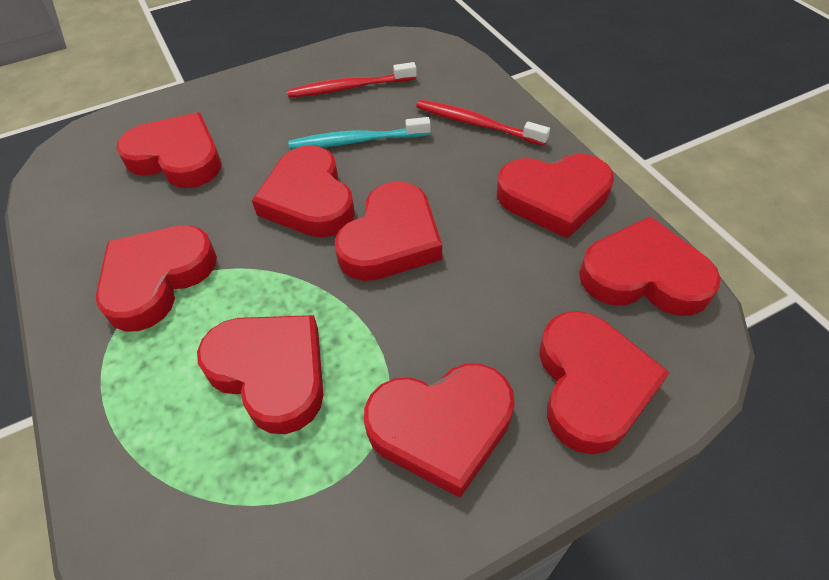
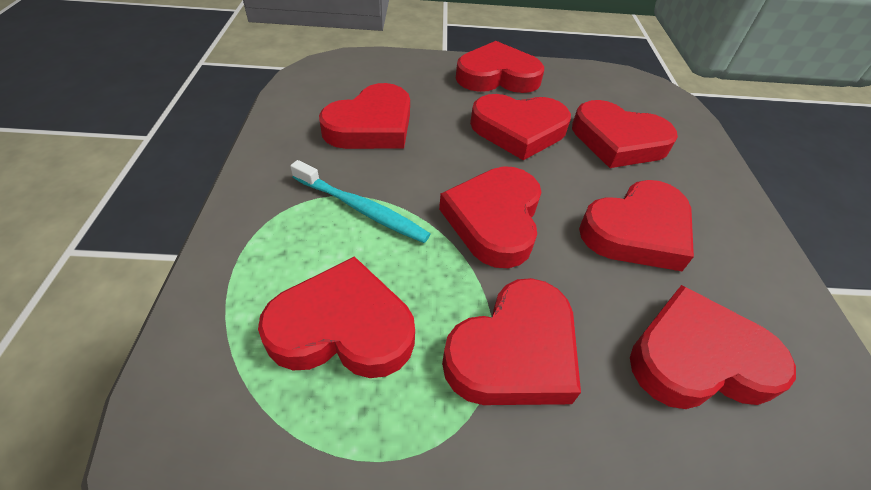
red toothbrush: [287,62,417,98] [416,100,550,146] = 2 -> none = 0

